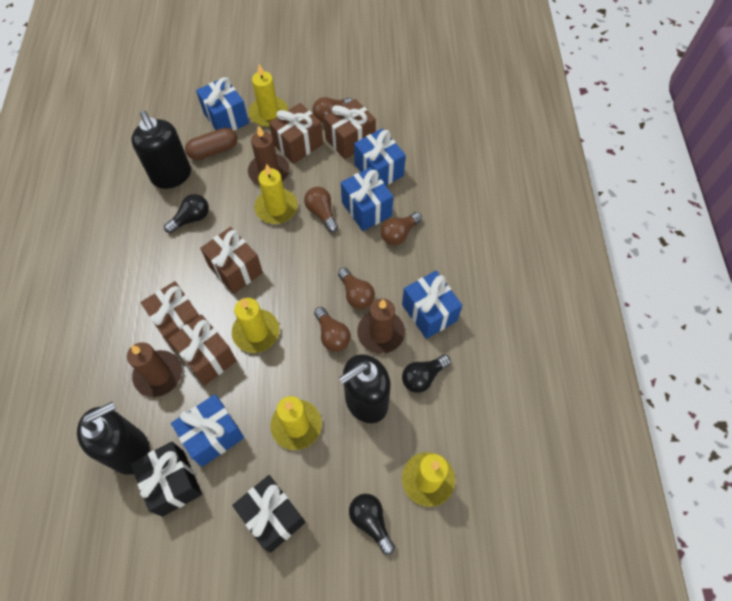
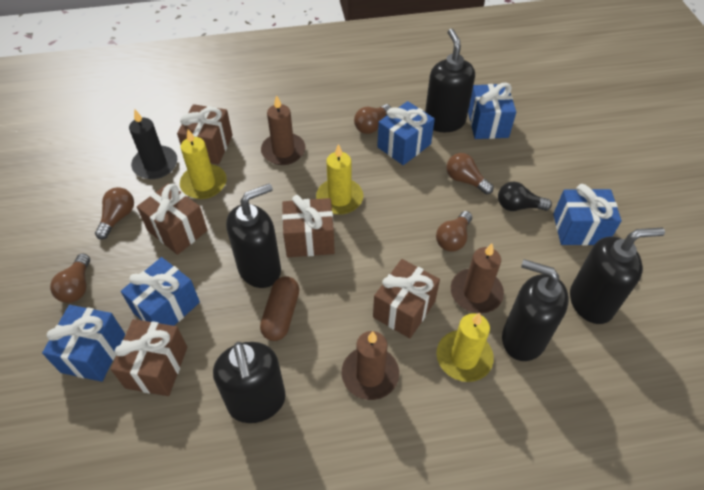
black candle: none = 0 -> [129,109,177,179] = 1
black gift: [130,442,202,517] [232,475,306,553] = 2 -> none = 0
black light bulb: [164,194,209,233] [349,494,395,555] [402,355,451,393] = 3 -> [498,182,552,211] = 1
black soap dispenser: [77,402,150,475] [131,111,191,189] [339,354,391,423] = 3 -> [213,342,286,423] [226,183,281,288] [425,29,475,132] [502,259,569,361] [570,228,665,324] = 5
yellow candle: [232,298,280,353] [249,64,288,127] [254,164,298,224] [270,396,322,450] [402,452,455,507] = 5 -> [180,129,227,199] [316,144,363,215] [437,313,494,382] = 3

